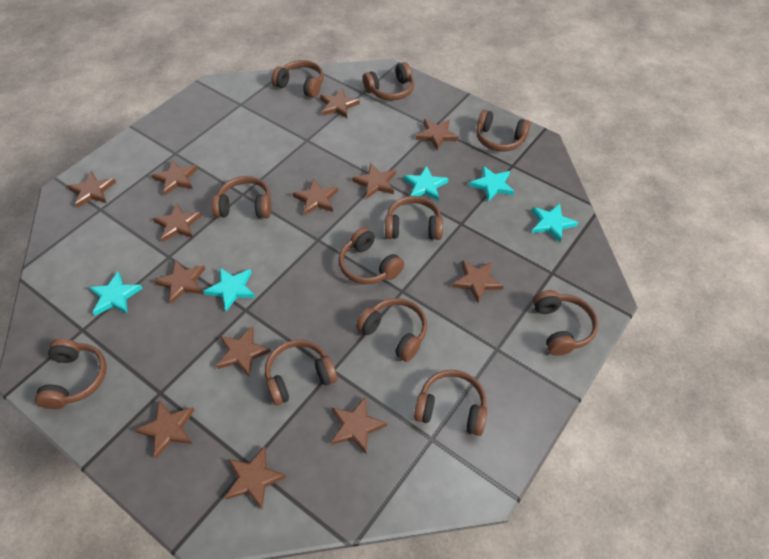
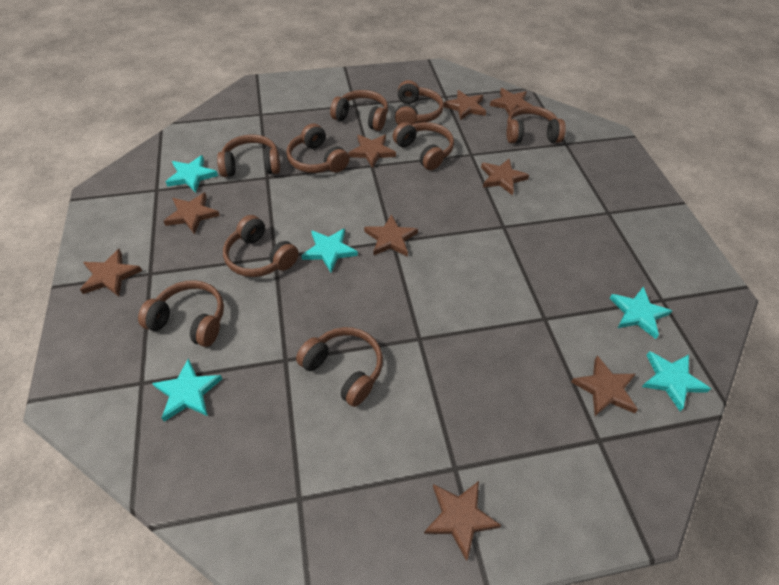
brown headphones: [35,339,107,409] [212,176,272,218] [265,340,337,406] [272,60,324,98] [339,227,404,284] [356,298,427,362] [363,62,414,100] [385,196,443,240] [414,370,487,436] [476,110,531,152] [533,290,598,356] = 11 -> [138,280,224,347] [217,134,280,177] [223,215,299,277] [286,123,349,173] [296,327,383,407] [330,90,388,131] [393,122,454,170] [395,80,444,125] [506,106,566,143] = 9
brown star: [68,171,116,208] [135,401,194,459] [151,160,198,195] [153,203,202,242] [154,260,205,304] [216,326,271,377] [224,446,286,509] [293,178,338,216] [320,89,360,118] [331,396,387,454] [352,163,396,199] [416,119,459,151] [452,260,504,303] = 13 -> [80,249,142,297] [164,192,220,234] [348,135,396,168] [364,214,418,257] [424,481,502,561] [444,90,486,120] [481,158,529,195] [490,88,533,115] [571,356,638,416] = 9

